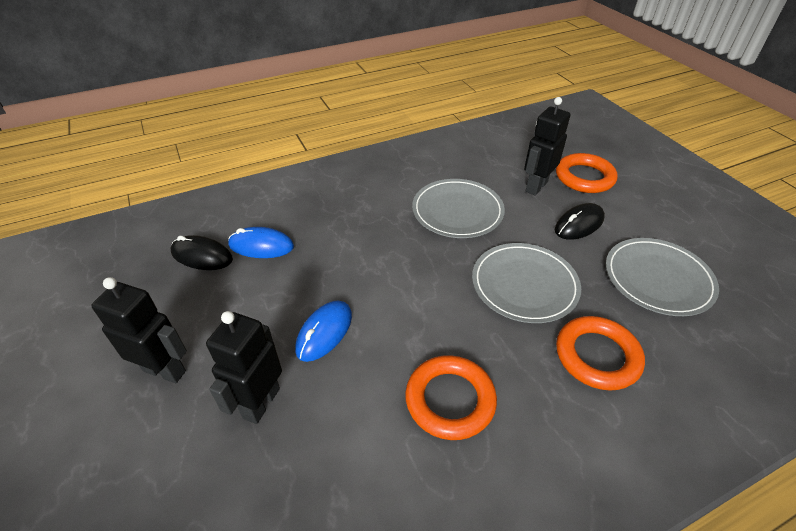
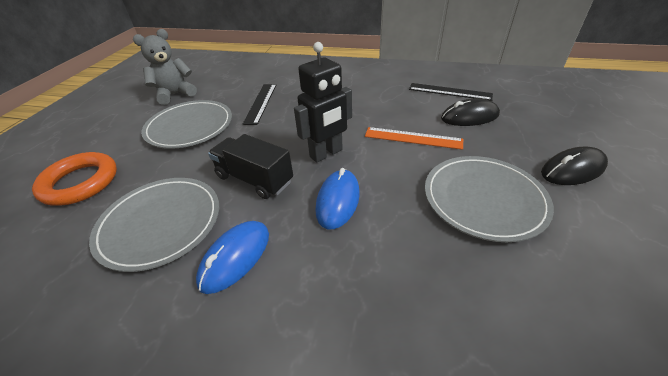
black robot: [91,277,187,383] [206,311,282,424] [524,97,571,196] = 3 -> [294,42,352,163] = 1
black ruler: none = 0 -> [243,84,276,125] [409,83,493,101] = 2
black truck: none = 0 -> [208,134,293,199] = 1
grey teddy bear: none = 0 -> [133,29,197,105] = 1
orange ring: [405,355,497,440] [556,153,618,193] [556,316,645,391] = 3 -> [32,152,117,206] = 1
orange ruler: none = 0 -> [365,127,463,150] = 1

